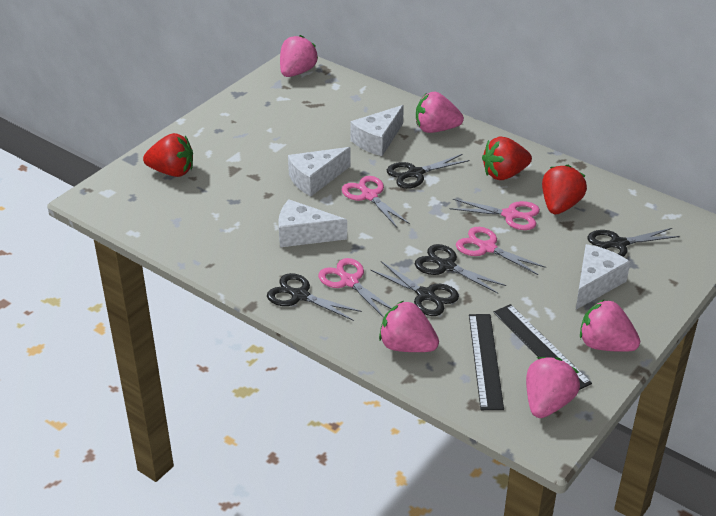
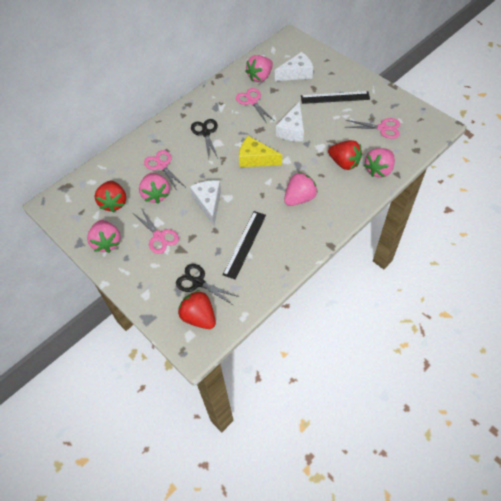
black scissors: [267,273,362,321] [371,261,459,316] [387,154,470,189] [415,244,506,294] [587,228,680,257] = 5 -> [176,264,239,305] [191,119,218,158] = 2
white cheese: [278,199,347,247] [288,147,351,196] [350,105,404,156] [576,244,630,310] = 4 -> [190,180,221,226] [275,52,313,81] [276,101,304,142] = 3
yellow cheese: none = 0 -> [239,136,282,167] = 1

